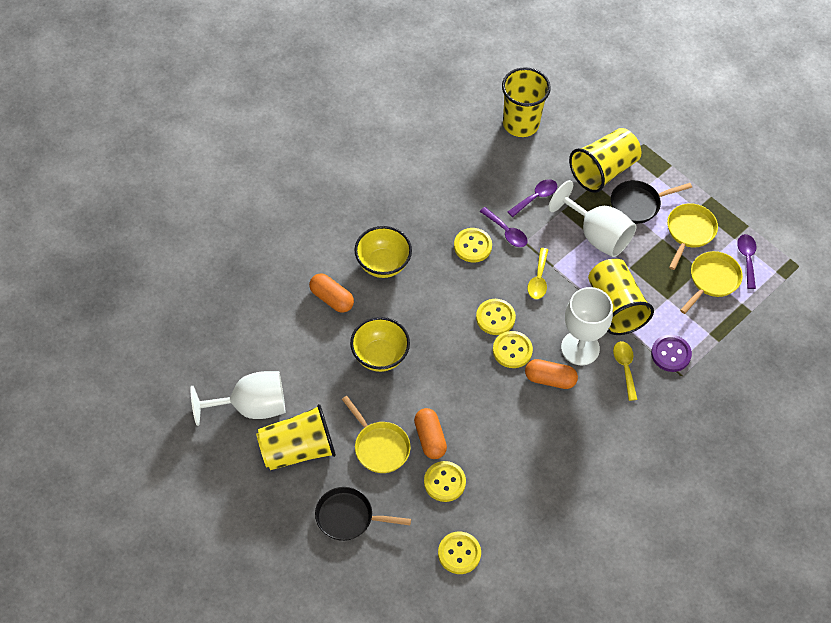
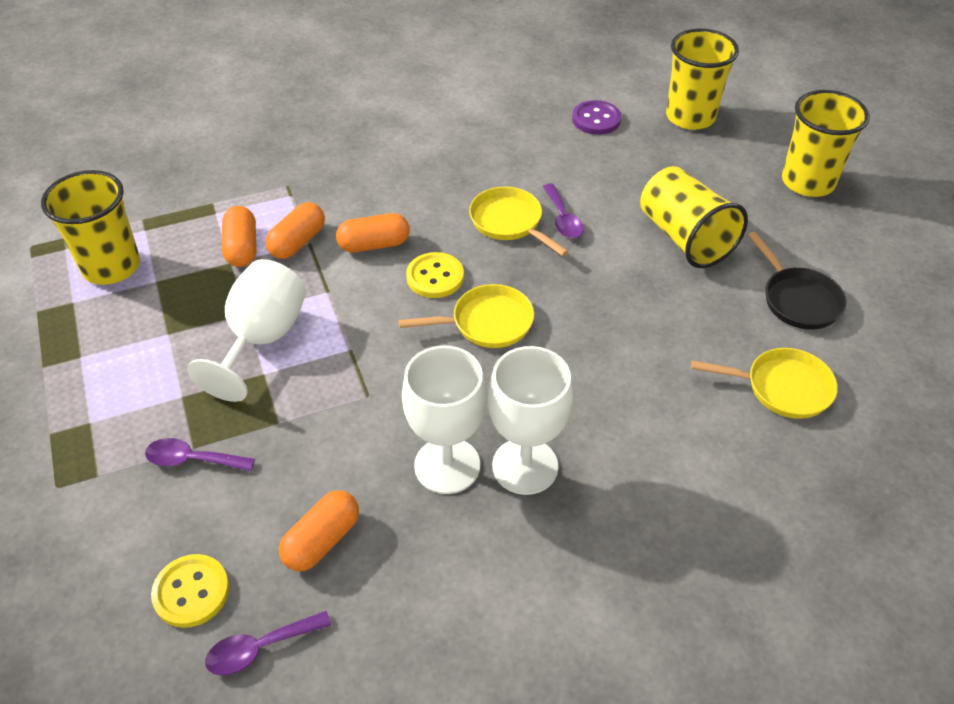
black pan: [315,487,411,541] [611,180,692,224] = 2 -> [748,232,847,330] = 1
orange capsule: [309,273,354,313] [414,408,447,459] [525,359,578,389] = 3 -> [222,206,256,267] [265,202,325,259] [279,491,359,571] [336,213,410,253] = 4
yellow bowl: [350,317,410,372] [355,226,412,278] = 2 -> none = 0
yellow button: [424,461,466,502] [438,531,481,574] [454,228,492,262] [476,299,516,335] [493,331,533,368] = 5 -> [151,554,229,628] [406,252,464,298] = 2
yellow spoon: [527,248,548,299] [613,341,638,401] = 2 -> none = 0

